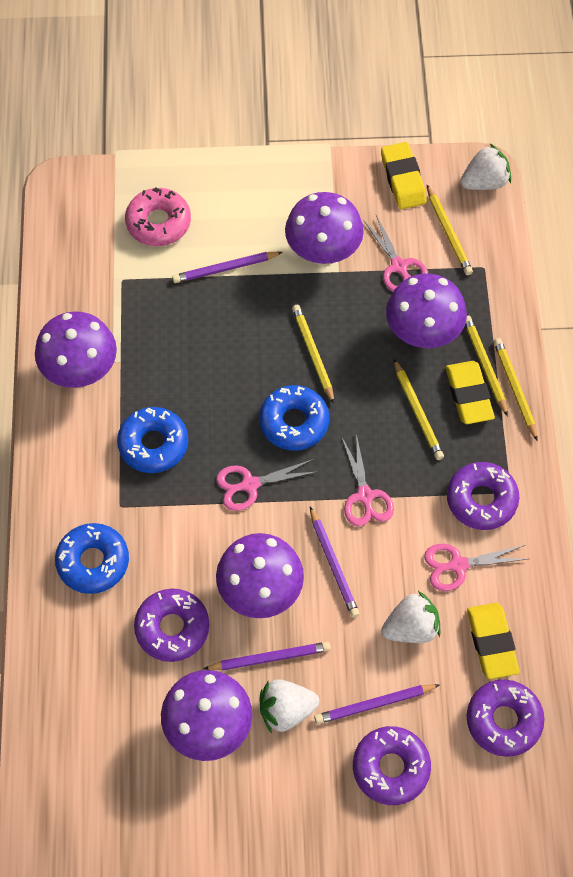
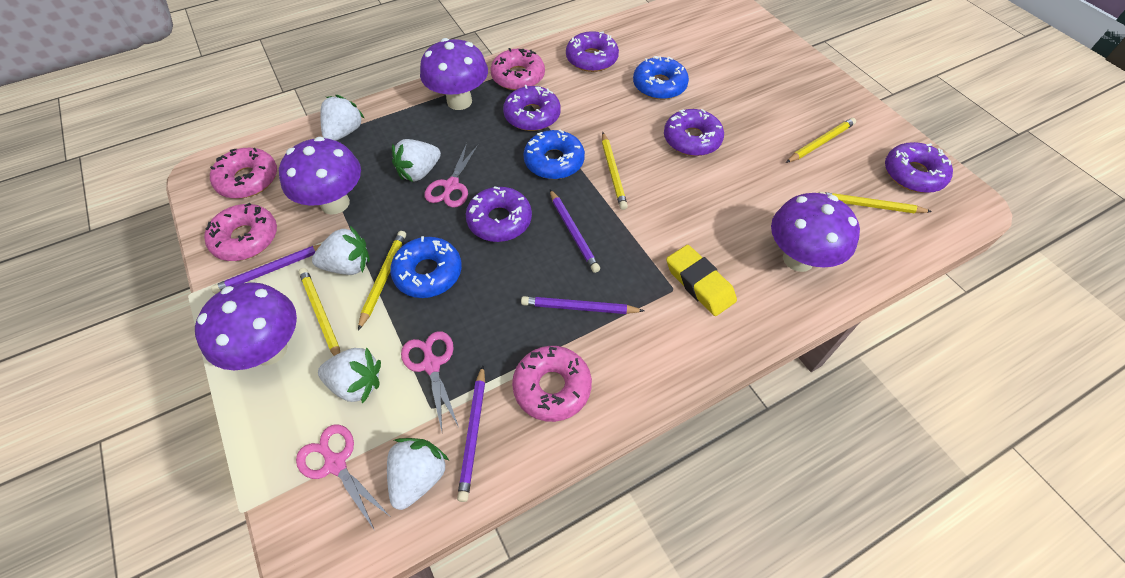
pink donut: [125,187,191,246] = 1 -> [204,203,277,261] [210,148,277,199] [490,48,545,90] [512,346,592,422] = 4
pink scissors: [216,459,316,511] [342,434,394,527] [363,215,428,292] [424,544,527,591] = 4 -> [296,425,389,531] [401,331,459,431] [425,143,479,208] = 3
purple donut: [134,589,209,662] [353,726,431,805] [447,462,519,530] [466,680,545,757] = 4 -> [466,186,532,242] [503,85,561,131] [566,31,619,72] [664,109,724,156] [885,142,953,193] = 5
purple mushroom: [35,311,117,388] [161,670,252,761] [216,533,304,618] [285,192,364,266] [386,273,467,348] = 5 -> [195,282,297,370] [279,137,361,215] [420,38,488,110] [771,193,860,272] = 4
white strawberry: [260,679,319,733] [382,591,441,643] [460,144,511,190] = 3 -> [312,226,370,275] [318,348,381,404] [320,95,364,141] [387,438,449,510] [392,139,441,182] = 5
yellow eraser: [381,142,427,209] [446,361,495,424] [467,603,520,679] = 3 -> [666,245,737,316] = 1

